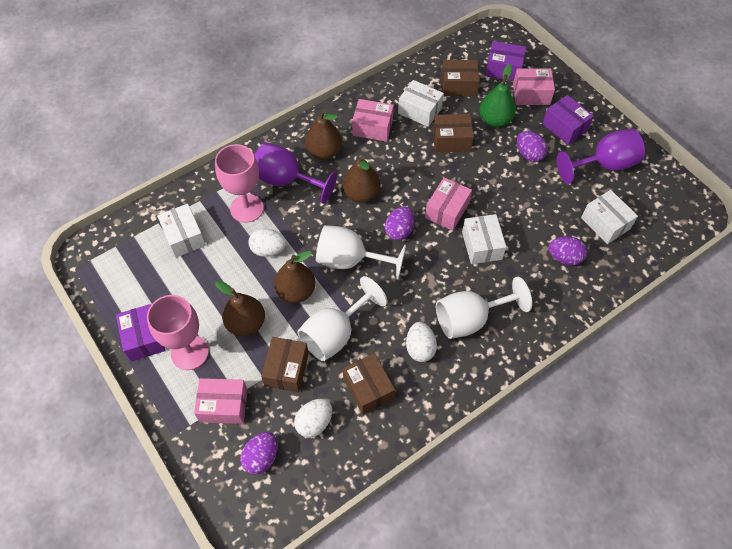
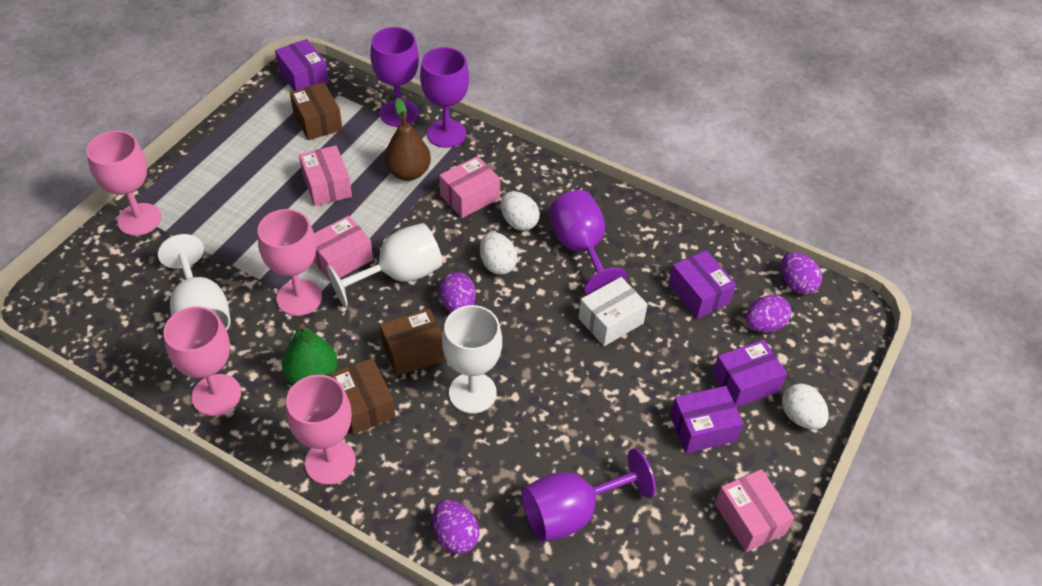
brown box: [261,337,309,392] [343,353,395,415] [433,114,474,153] [441,60,479,96] = 4 -> [290,82,343,140] [330,358,395,434] [380,309,446,376] = 3
brown pear: [215,281,265,336] [274,251,316,303] [305,110,342,159] [343,156,381,203] = 4 -> [384,98,431,181] = 1
pink goblet: [147,295,209,370] [215,144,264,223] = 2 -> [86,131,161,236] [163,306,241,416] [258,209,322,316] [286,375,356,485] = 4
purple box: [116,304,165,362] [485,41,526,81] [542,95,594,145] = 3 -> [275,39,329,91] [669,250,736,319] [670,386,744,453] [712,340,787,408] = 4
purple goblet: [254,142,337,204] [557,129,645,184] = 2 -> [370,27,419,127] [420,47,469,148] [522,448,656,542] [549,190,627,295] = 4
white box: [157,204,206,258] [398,80,444,127] [462,214,506,264] [581,190,638,244] = 4 -> [579,277,648,346] = 1

